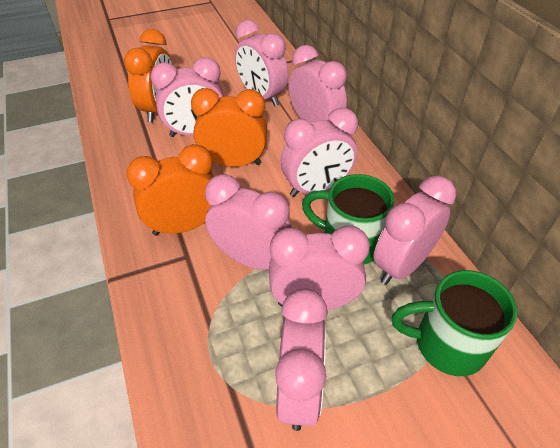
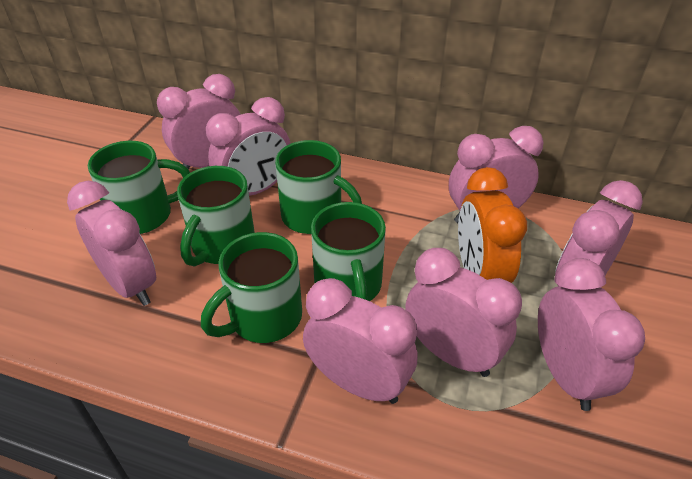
green mug: [302,174,394,265] [392,270,518,376] = 2 -> [88,141,190,234] [177,166,255,267] [201,232,302,343] [275,140,362,234] [311,202,386,301] = 5
orange clock: [124,29,172,122] [126,144,214,236] [191,88,267,167] = 3 -> [458,167,527,283] = 1

